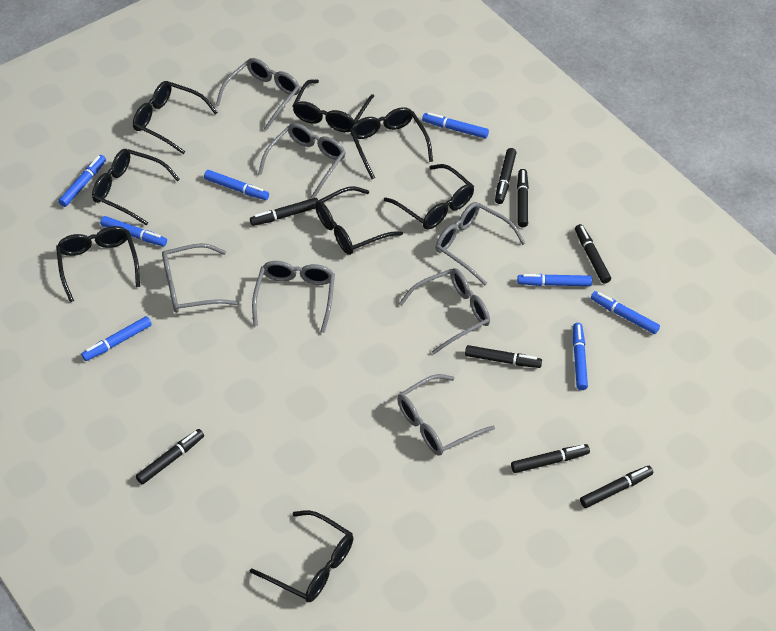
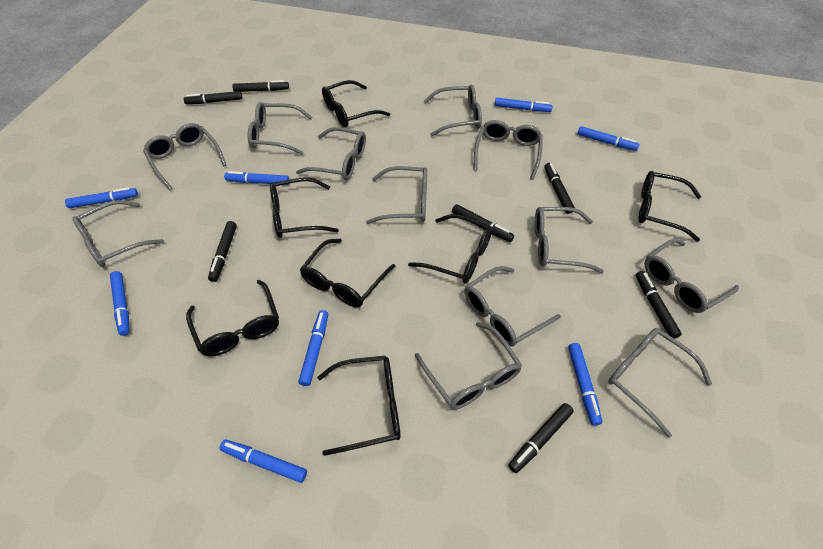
black glasses: [56,226,140,302] [92,149,180,225] [133,81,218,154] [250,510,353,602] [292,79,374,132] [315,186,403,255] [350,107,433,179] [384,164,474,229] = 8 -> [186,280,279,356] [270,177,339,238] [300,239,395,307] [317,356,401,456] [322,80,390,127] [408,214,492,283] [638,171,701,242] = 7
black marker: [136,429,204,484] [250,198,318,226] [465,345,542,368] [495,148,516,204] [511,444,590,473] [517,169,529,227] [575,224,611,284] [580,466,653,508] = 8 -> [184,91,242,104] [208,221,237,282] [232,80,289,92] [452,204,514,242] [508,403,574,473] [544,163,575,214] [636,271,682,339] = 7
grey glasses: [162,243,239,313] [216,58,300,131] [252,261,335,333] [258,123,346,198] [397,374,495,456] [399,268,490,354] [436,202,525,285] = 7 -> [72,200,164,267] [143,123,226,190] [248,102,313,155] [296,127,366,180] [366,166,427,224] [415,322,522,410] [423,85,482,136] [464,266,561,347] [474,120,543,180] [534,207,604,273] [608,328,712,438] [644,239,739,313] = 12

